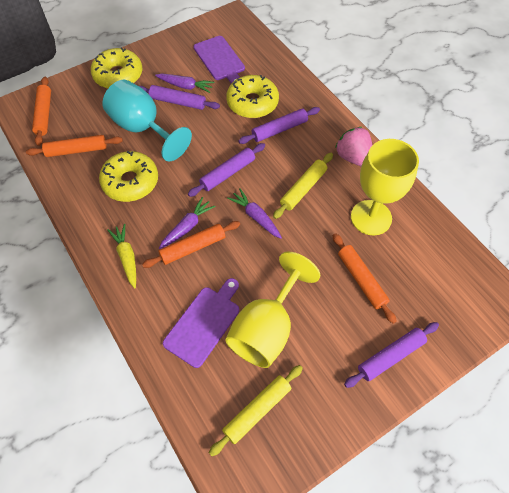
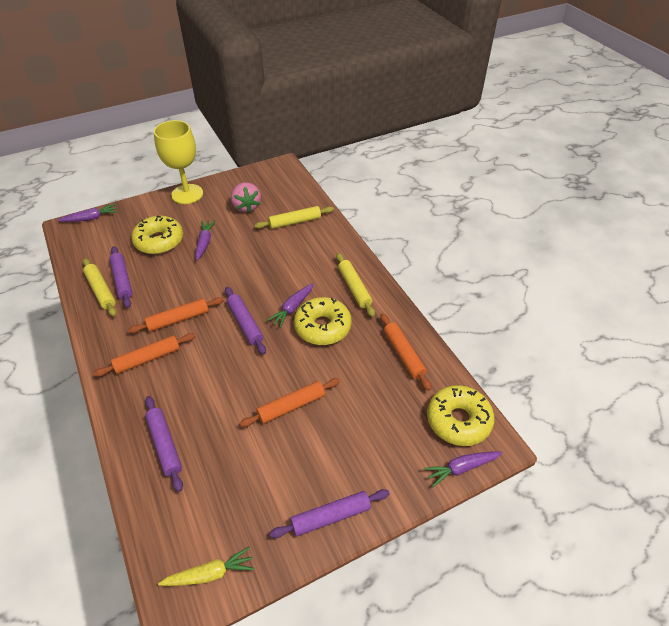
purple carrot: [155,74,214,93] [159,197,215,249] [227,188,282,239] = 3 -> [58,204,118,222] [195,220,216,261] [267,283,314,328] [424,451,502,487] = 4
purple cutting board: [163,278,239,368] [194,36,245,84] = 2 -> none = 0
turquoise goblet: [102,80,192,161] = 1 -> none = 0
yellow goblet: [225,252,320,368] [351,139,419,235] = 2 -> [154,120,203,204] = 1
yellow rolling pin: [209,365,303,456] [273,153,333,219] = 2 -> [83,258,117,317] [254,206,334,229] [336,253,375,317] = 3

